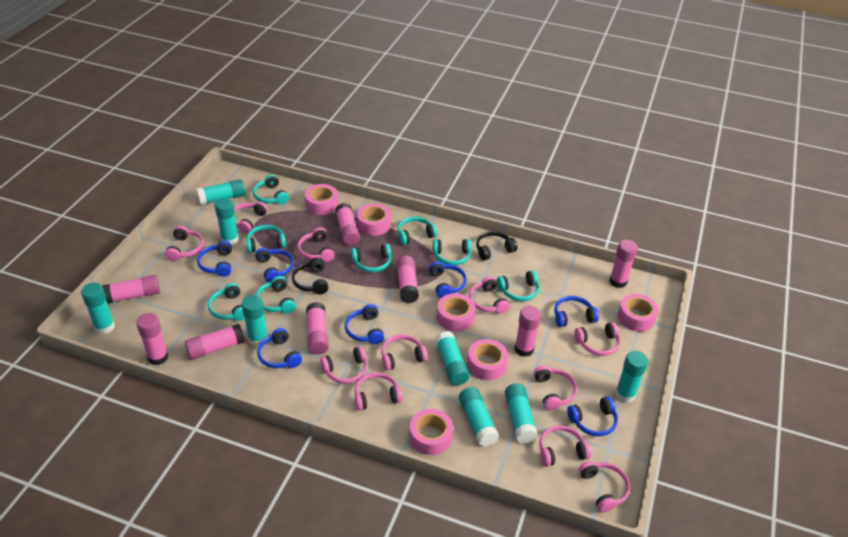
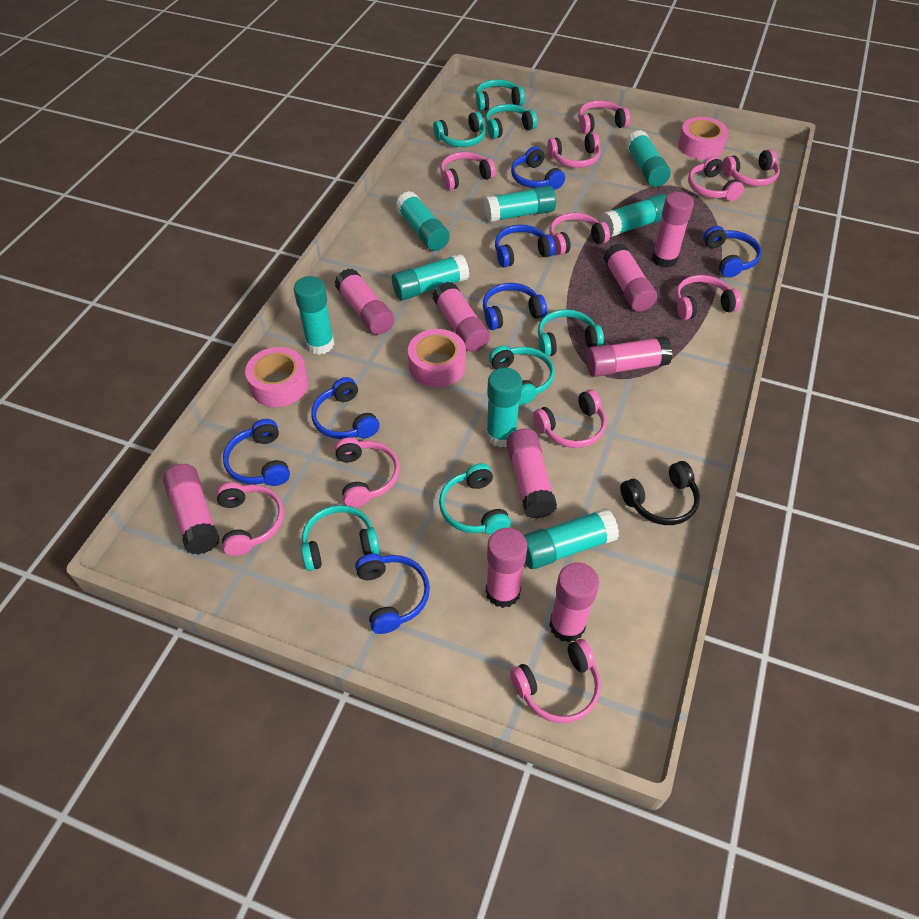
black headphones: [292,257,328,294] [476,231,517,261] = 2 -> [620,461,700,525] = 1
pink glue stick: [102,275,160,304] [136,313,169,365] [185,324,245,360] [306,302,329,355] [335,203,360,246] [396,256,419,303] [515,306,541,357] [609,240,638,288] = 8 -> [163,464,220,555] [335,269,394,335] [433,282,490,352] [486,528,527,608] [506,428,557,519] [549,563,599,643] [586,336,673,377] [603,243,657,311] [652,192,694,268] = 9
pink tape: [305,184,338,215] [357,203,391,236] [409,409,453,455] [437,293,475,331] [467,339,508,380] [618,294,659,332] = 6 -> [245,347,309,407] [408,329,466,388] [678,117,728,160] = 3
turquoise headphones: [208,283,245,321] [246,225,286,253] [253,174,289,205] [256,276,296,313] [351,244,391,272] [397,217,437,245] [433,239,471,265] [497,270,539,301] = 8 -> [301,505,380,571] [433,112,486,147] [439,463,511,535] [475,79,525,111] [485,104,537,139] [489,345,555,405] [538,309,604,356] = 7

